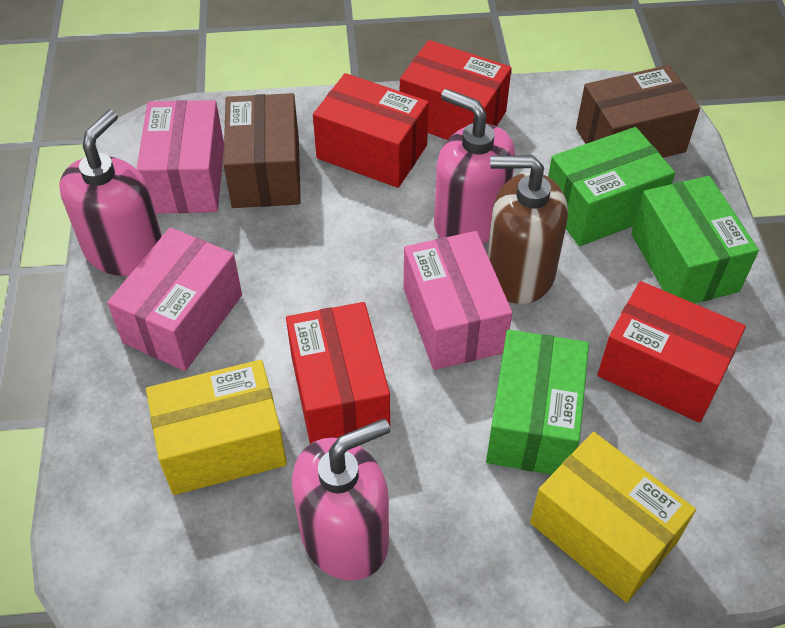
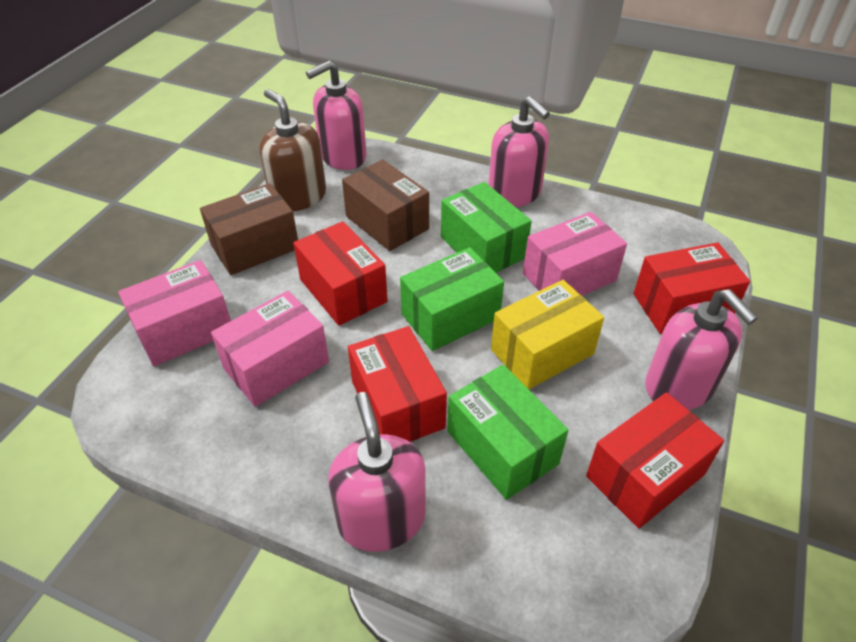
pink soap dispenser: [59,110,162,276] [292,419,390,581] [434,89,515,244] = 3 -> [306,60,367,170] [328,392,426,552] [489,96,550,207] [645,289,758,410] = 4
yellow box: [146,360,287,495] [530,432,696,603] = 2 -> [491,280,604,389] = 1

